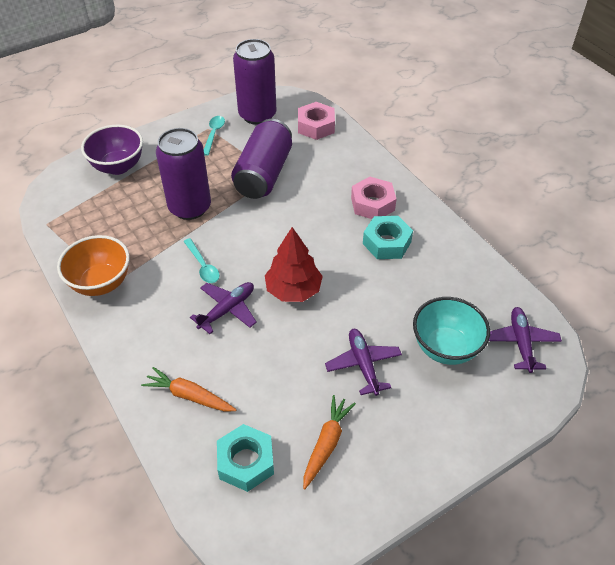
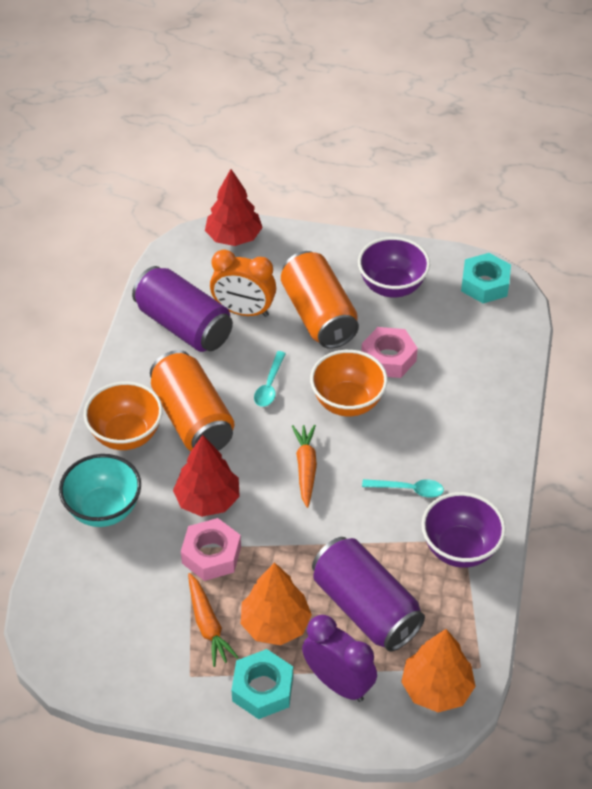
orange bowl: [57,235,130,296] = 1 -> [84,381,163,450] [310,350,388,416] = 2
orange can: none = 0 -> [150,350,234,451] [281,251,359,349] = 2
orange clock: none = 0 -> [210,249,276,317] = 1
orange tree: none = 0 -> [241,562,312,645] [401,629,476,712] = 2
purple bowl: [81,125,143,175] = 1 -> [358,237,430,298] [421,492,506,568] = 2
purple can: [156,128,211,220] [231,119,292,199] [233,39,276,125] = 3 -> [132,266,233,352] [312,537,425,651] = 2
purple clock: none = 0 -> [302,615,377,702] = 1
purple plane: [190,282,257,334] [325,329,402,396] [489,307,562,373] = 3 -> none = 0
red tree: [265,227,323,302] = 1 -> [173,435,240,517] [205,169,263,246] = 2

